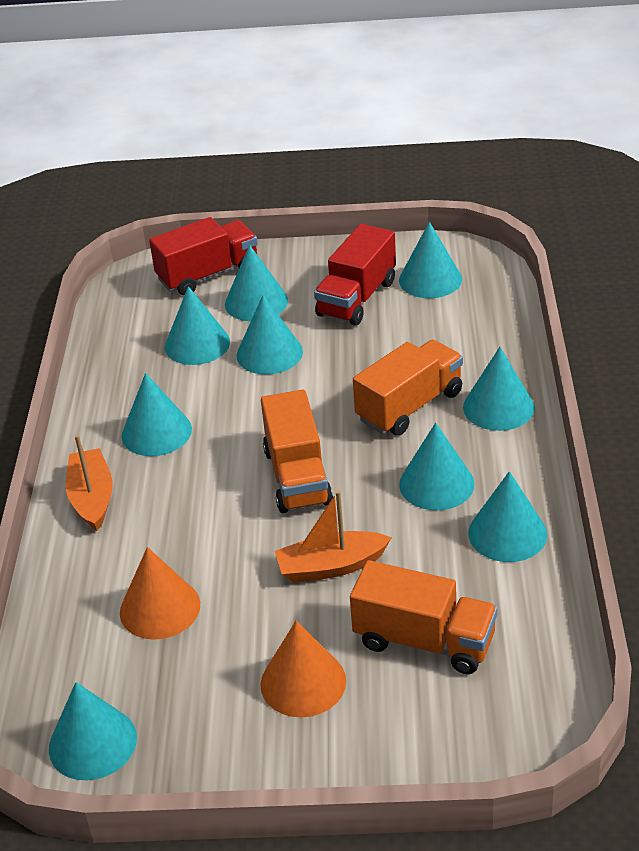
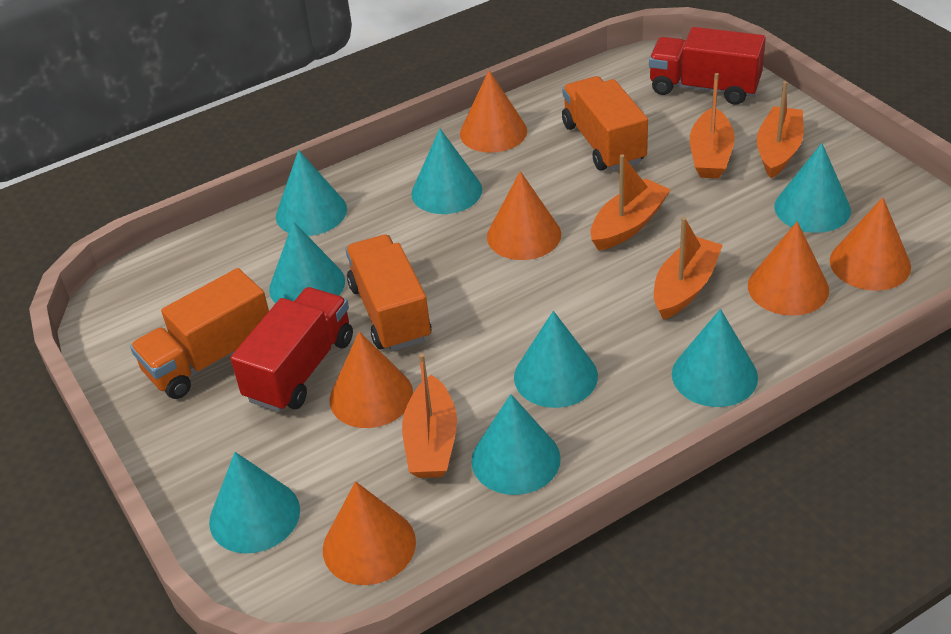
orange boat: [66,435,113,531] [275,490,392,583] = 2 -> [402,353,457,478] [591,154,671,251] [654,217,723,320] [690,73,735,178] [757,81,804,178] = 5
orange cone: [120,547,200,640] [260,621,346,717] = 2 -> [323,481,416,585] [330,332,413,428] [460,70,527,153] [487,171,561,260] [748,222,829,316] [830,197,911,291] = 6
turquoise cone: [49,682,137,780] [122,373,192,456] [165,286,230,365] [225,245,288,321] [236,295,303,375] [399,222,462,298] [399,423,475,510] [463,347,535,431] [468,471,547,562] = 9 -> [209,452,300,553] [269,221,345,303] [276,150,347,236] [411,129,482,214] [471,394,561,495] [514,311,598,408] [672,309,758,407] [774,143,851,233] = 8

